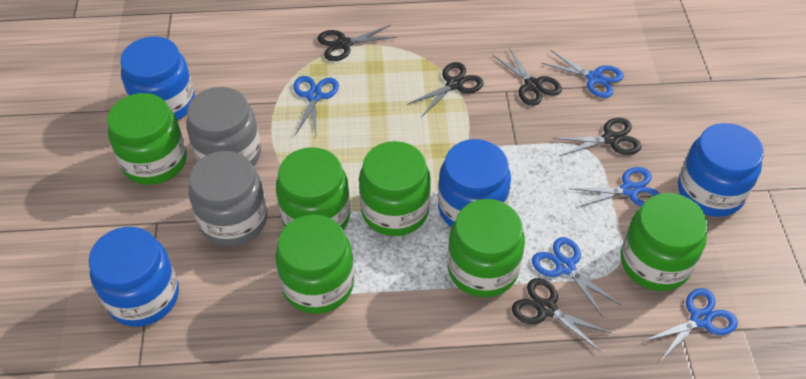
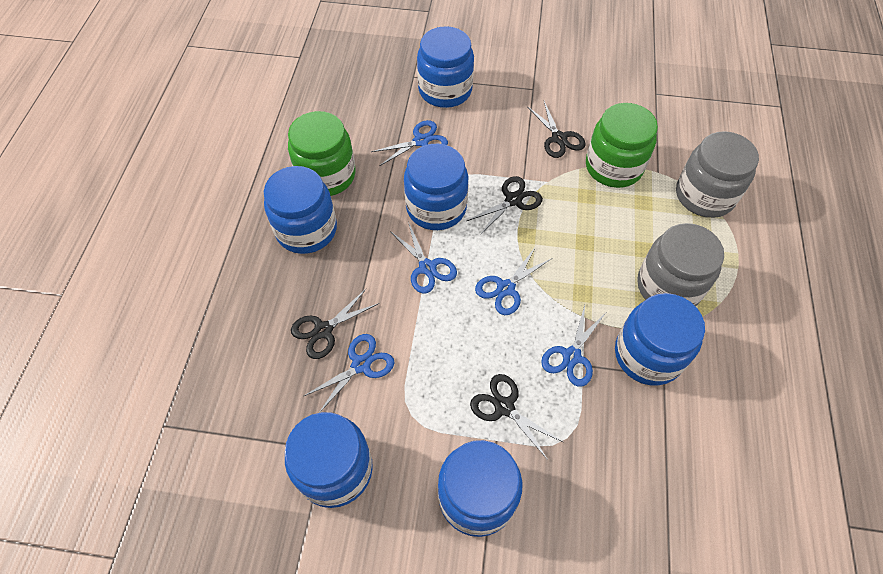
black scissors: [317,25,397,61] [407,62,484,117] [493,47,562,106] [512,278,611,352] [553,118,641,156] = 5 -> [291,289,379,359] [467,176,543,235] [470,374,563,460] [527,101,586,158] = 4
blue jar: [89,227,179,327] [120,36,195,120] [438,139,511,227] [678,123,764,217] = 4 -> [264,166,337,254] [285,412,373,508] [404,144,468,230] [417,26,474,108] [438,440,522,537] [615,293,705,386] = 6
green jar: [107,93,187,185] [275,214,354,314] [276,147,350,230] [359,141,431,236] [447,199,525,297] [621,193,708,291] = 6 -> [288,111,356,196] [586,103,658,188] = 2

